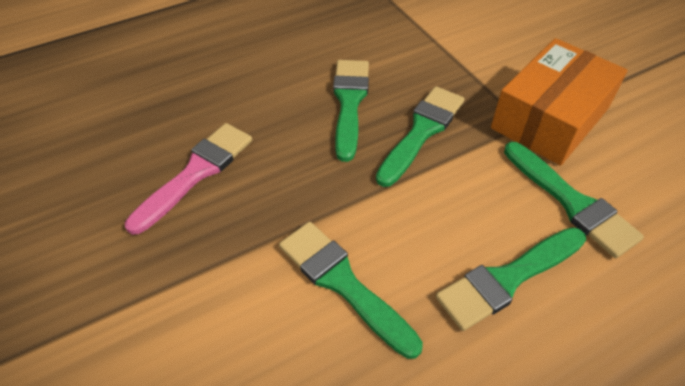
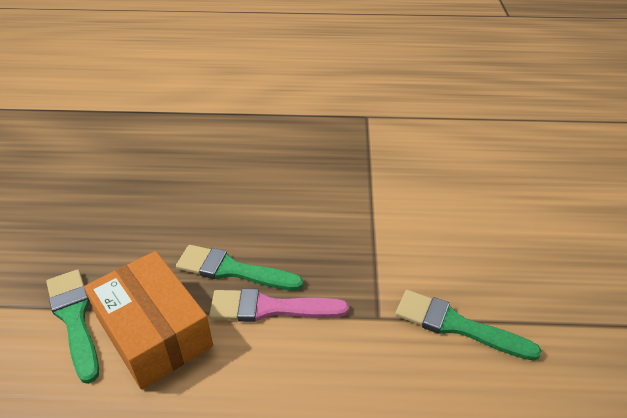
green brush: [279,222,423,359] [333,60,369,162] [376,86,465,187] [435,227,586,331] [504,142,644,258] = 5 -> [46,269,99,384] [176,245,303,291] [395,290,542,361] = 3

